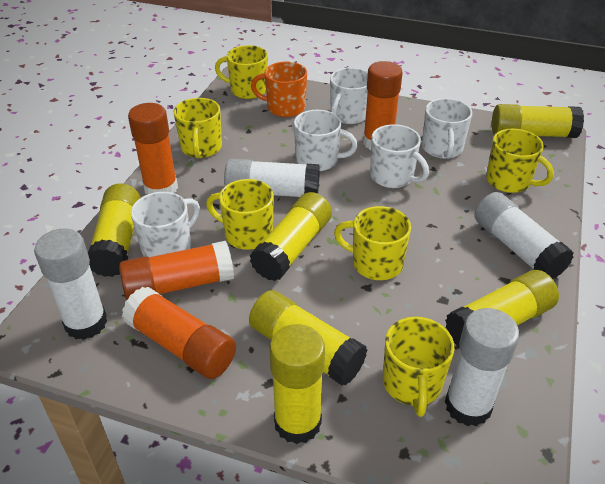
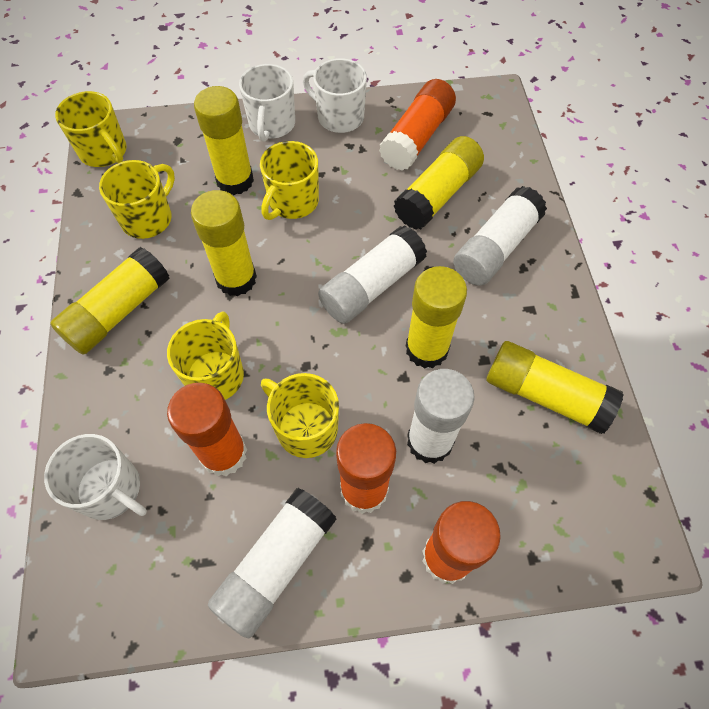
orange mug: [251,62,307,117] = 1 -> none = 0
white mug: [131,192,200,257] [294,110,358,171] [330,68,368,124] [370,124,429,188] [422,98,472,159] = 5 -> [44,434,147,520] [239,64,295,142] [303,58,367,133] = 3
yellow mug: [174,98,222,158] [206,179,274,250] [215,45,268,99] [334,206,411,280] [383,317,454,417] [486,129,554,193] = 6 -> [55,91,126,167] [99,160,175,239] [167,311,244,400] [260,141,319,220] [261,373,339,458] = 5

